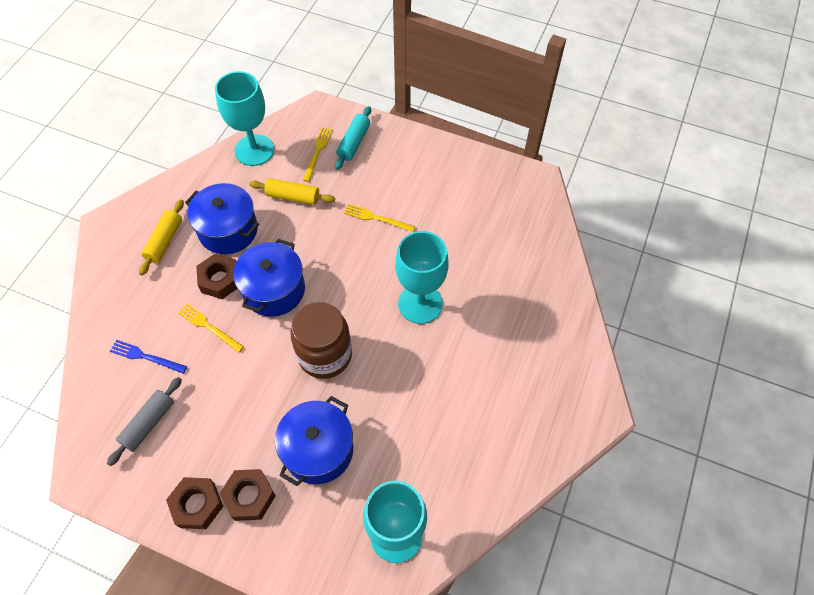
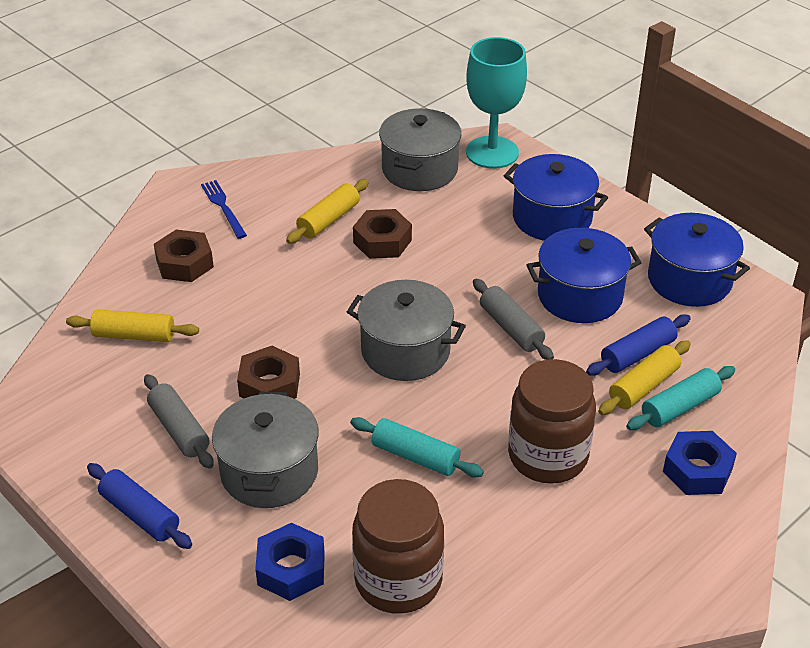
blue nut: none = 0 -> [255,523,325,601] [663,431,737,495] = 2
blue rolling pin: none = 0 -> [87,463,192,549] [586,314,691,376] = 2
brown jar: [291,302,352,379] = 1 -> [352,479,444,614] [508,359,596,484] = 2
grey pot: none = 0 -> [212,392,319,508] [347,280,466,381] [379,108,461,191] = 3
grey rolling pin: [107,377,182,466] = 1 -> [144,374,214,469] [473,279,554,360] = 2
turquoise goblet: [215,71,274,166] [363,481,427,563] [395,231,449,324] = 3 -> [466,37,527,169] = 1
turquoise rolling pin: [335,106,371,170] = 1 -> [350,417,484,477] [626,366,735,430] = 2
yellow fork: [178,304,244,353] [303,127,333,182] [344,204,415,232] = 3 -> none = 0
yellow rolling pin: [139,199,184,276] [249,178,335,205] = 2 -> [66,309,199,342] [286,179,369,244] [598,340,691,415] = 3

